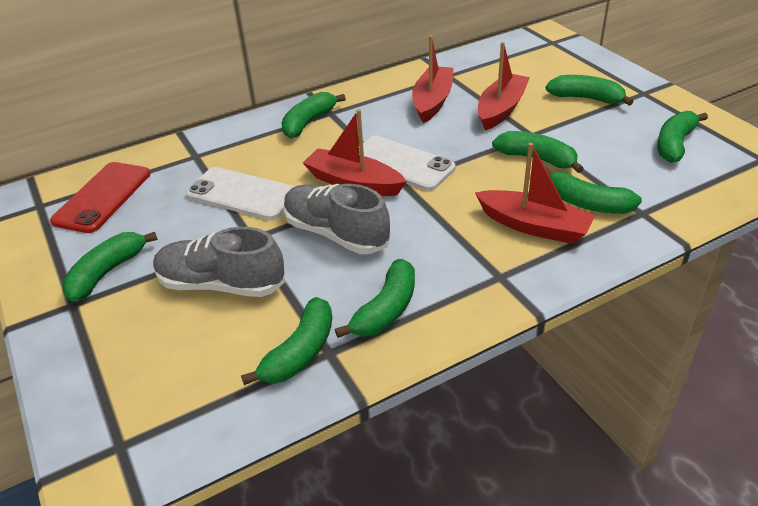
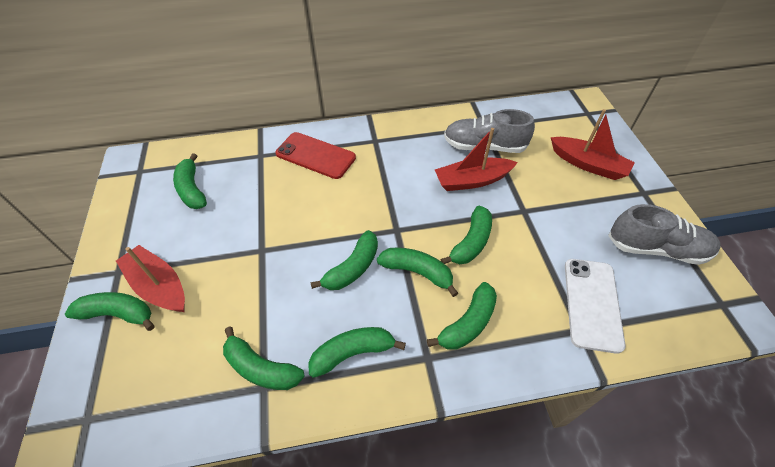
red boat: [303,109,407,196] [412,35,453,123] [475,143,596,244] [478,42,530,130] = 4 -> [116,245,185,312] [435,128,518,191] [551,109,635,180] = 3
white phone: [186,167,295,220] [359,136,455,191] = 2 -> [565,259,626,354] = 1

